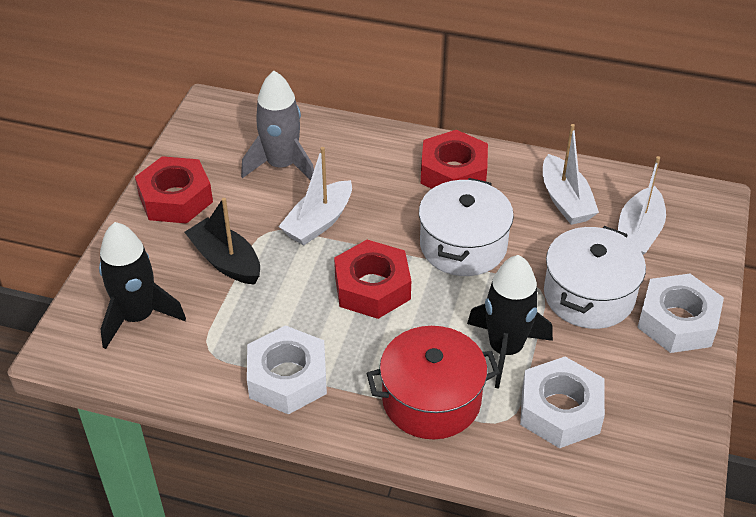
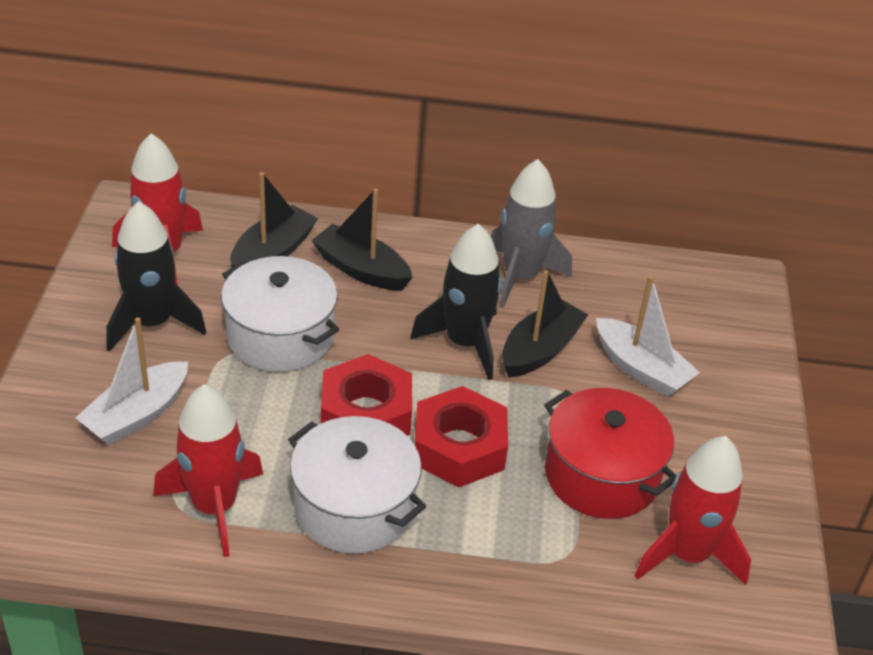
black boat: [184,198,260,285] = 1 -> [230,172,318,268] [311,188,413,291] [502,270,588,378] = 3
red nut: [135,156,213,224] [334,240,411,319] [421,130,488,189] = 3 -> [321,354,412,436] [414,386,508,487] = 2
red rocket: none = 0 -> [112,133,203,285] [153,384,264,557] [635,436,751,585] = 3
white boat: [278,147,352,245] [543,124,599,225] [618,156,666,255] = 3 -> [76,317,188,445] [596,275,700,397] = 2
white nut: [247,325,327,415] [520,357,605,448] [637,274,724,353] = 3 -> none = 0

